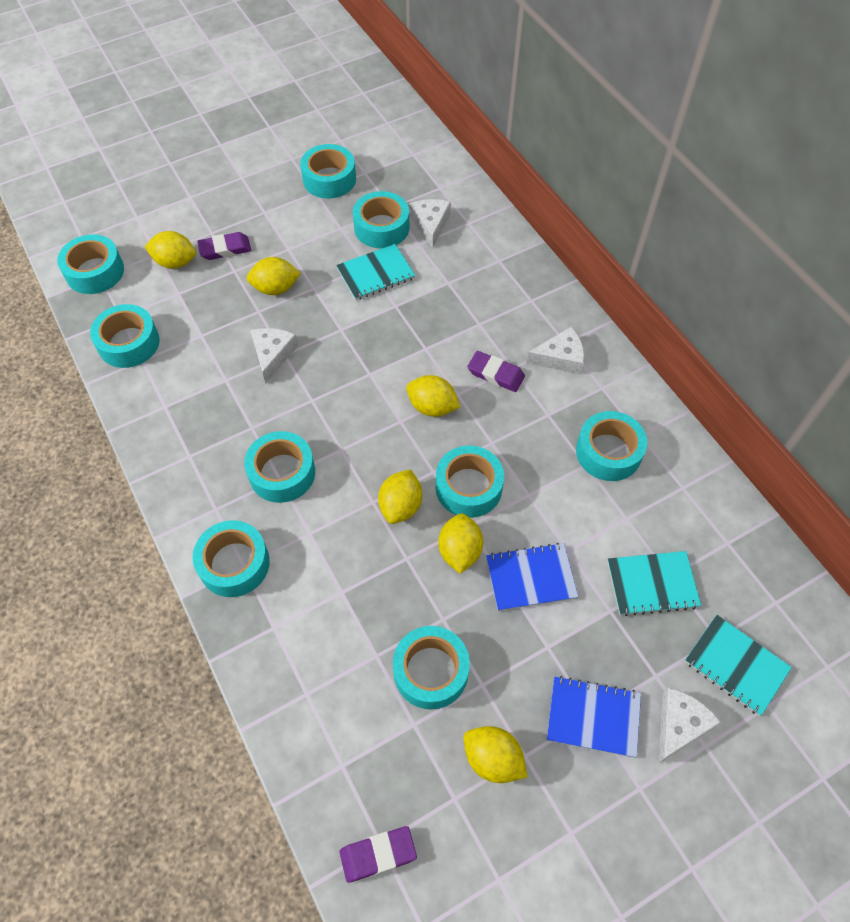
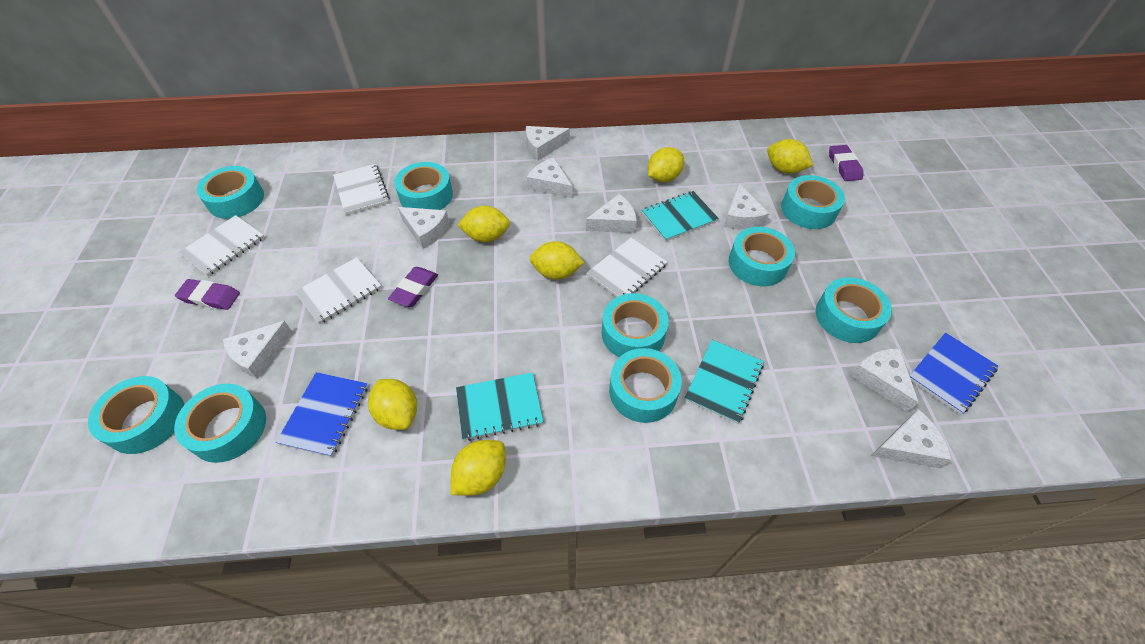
white cheese: [250,328,298,384] [409,199,451,248] [526,327,584,374] [659,688,721,763] = 4 -> [223,321,292,379] [398,207,449,249] [526,126,570,160] [527,157,573,198] [586,194,637,233] [724,184,769,230] [850,348,919,412] [871,409,952,468] = 8
white notebook: none = 0 -> [178,215,265,277] [295,257,382,324] [333,164,390,215] [587,238,667,297] = 4

